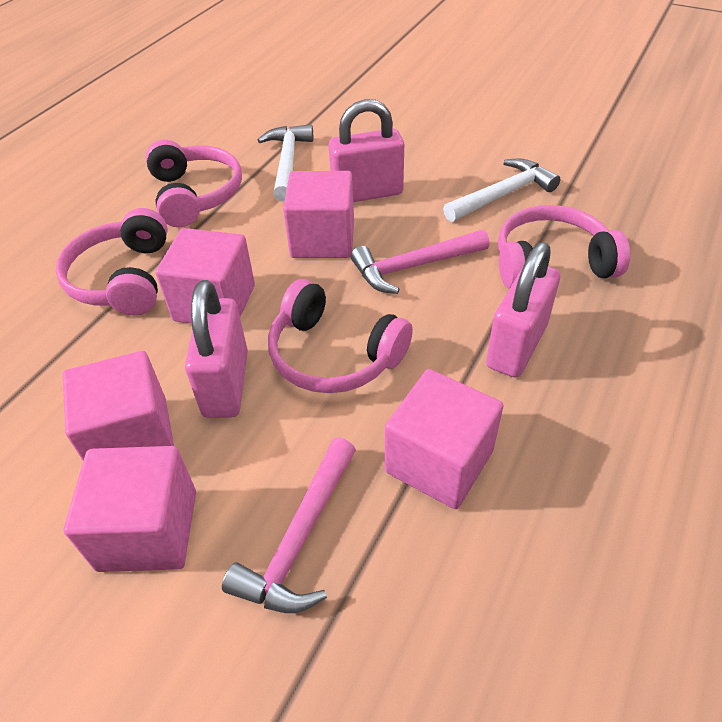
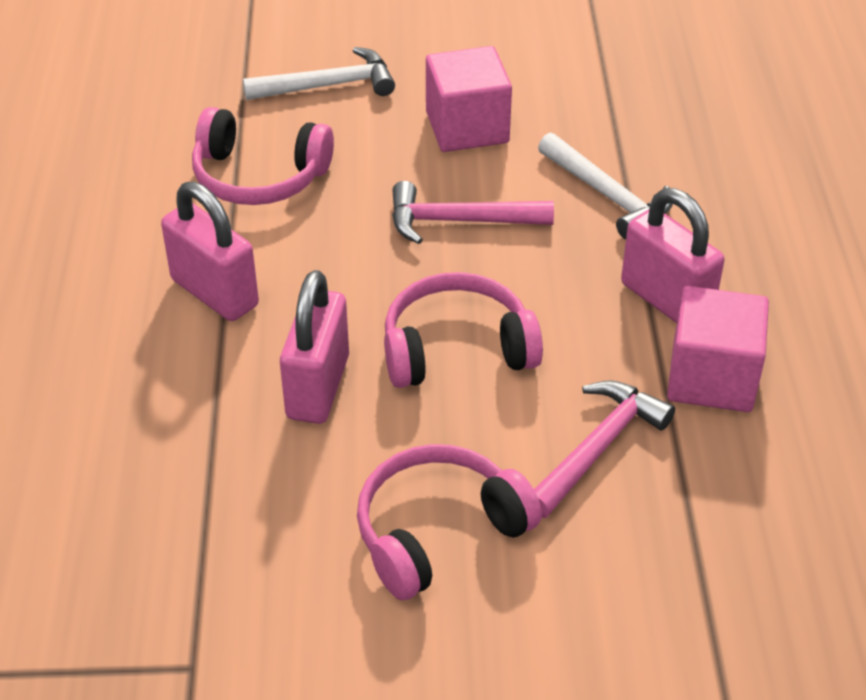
pink cube: [63,351,174,461] [64,446,196,572] [156,228,255,324] [283,171,354,258] [385,369,504,509] = 5 -> [426,46,512,152] [667,286,769,412] = 2
pink headphones: [56,208,168,315] [146,139,242,227] [268,279,413,393] [498,205,630,289] = 4 -> [192,107,334,205] [357,444,542,600] [384,272,543,388] = 3

